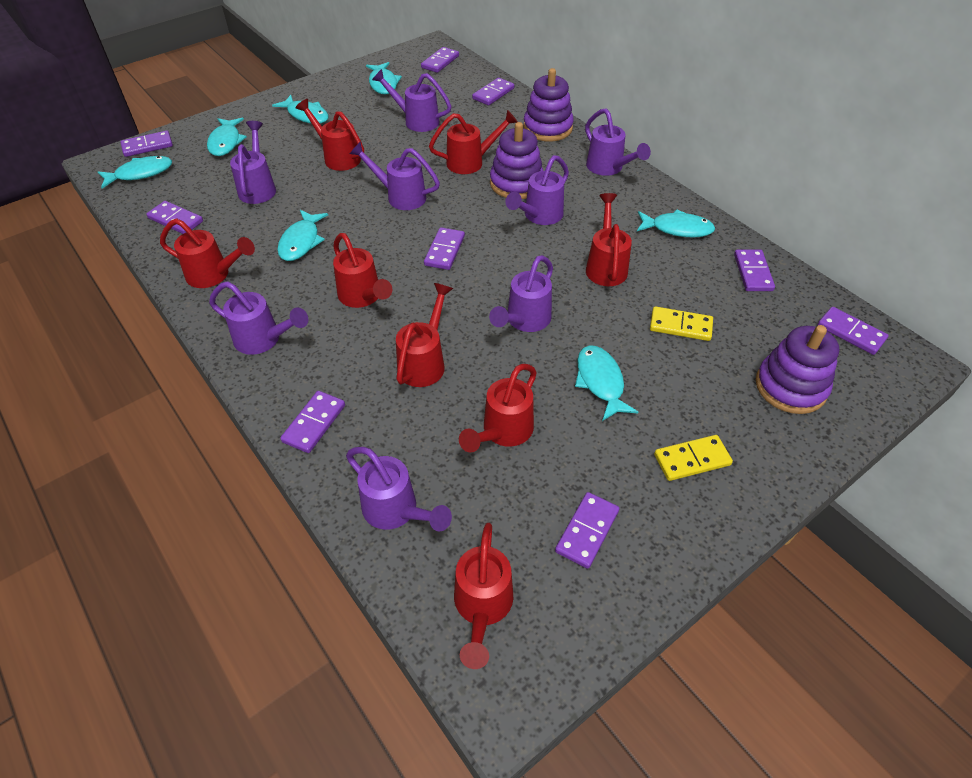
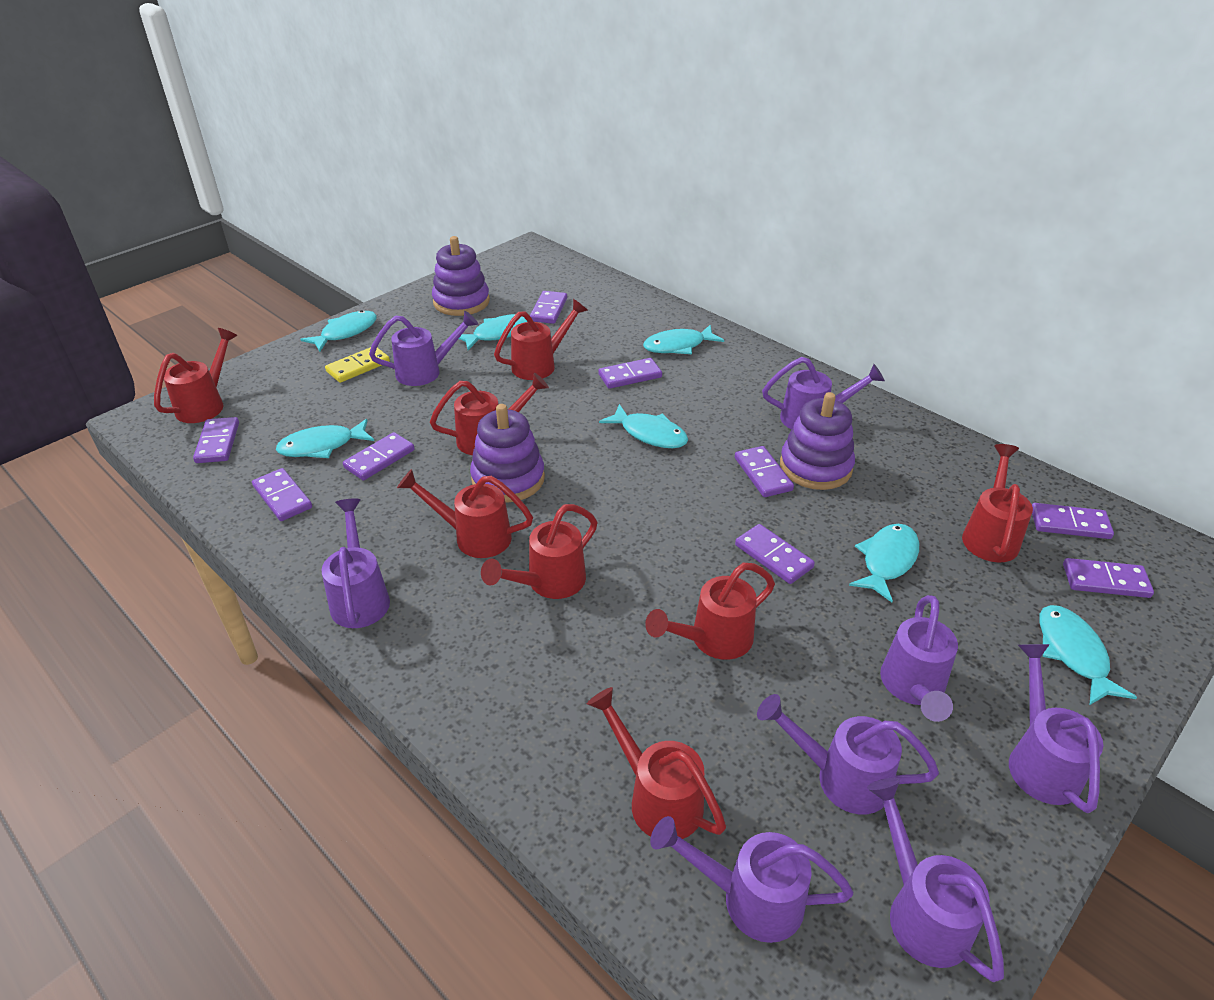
yellow domino: [650,306,713,341] [654,435,733,481] = 2 -> [325,347,390,383] = 1

